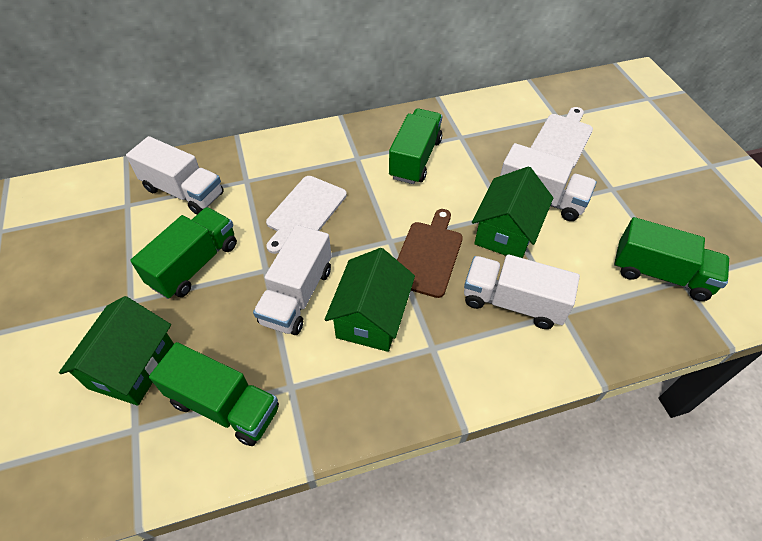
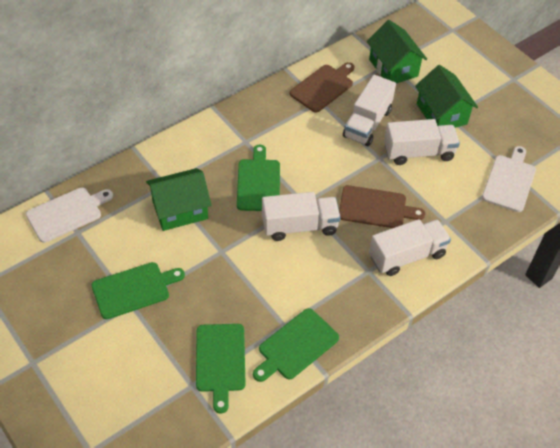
brown cutting board: [397,209,463,298] = 1 -> [290,62,355,113] [339,185,425,228] = 2
green cutting board: none = 0 -> [91,262,185,319] [196,324,246,414] [237,145,280,211] [253,308,339,382] = 4
green truck: [130,207,237,299] [149,342,279,446] [389,109,442,184] [614,217,729,301] = 4 -> none = 0

